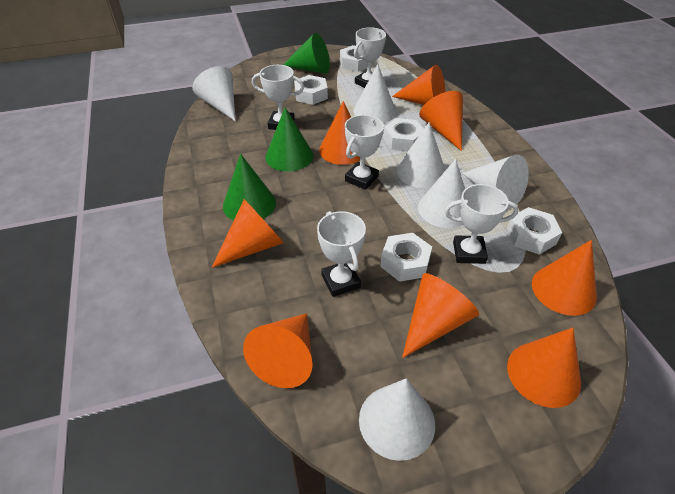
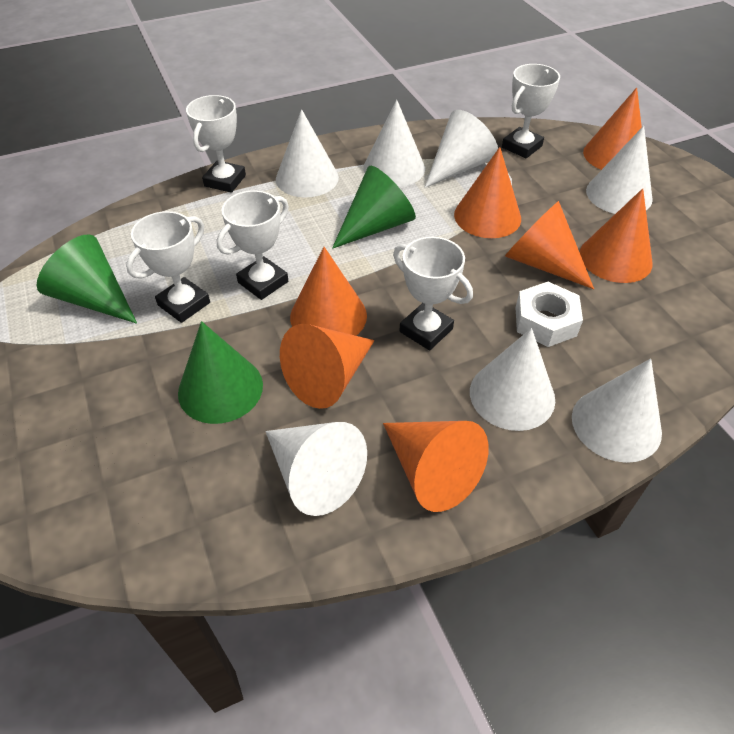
orange cone: [212,199,284,268] [243,313,313,388] [319,101,360,165] [392,65,446,105] [402,273,479,358] [419,91,463,151] [507,328,581,408] [532,240,597,316] = 8 -> [280,324,375,409] [290,247,367,336] [383,421,489,512] [454,147,521,238] [505,201,594,289] [580,188,652,283] [583,88,642,170] = 7
white cone: [192,66,236,121] [353,64,396,123] [359,379,435,461] [396,122,445,188] [418,159,465,228] [462,155,529,209] = 6 -> [265,422,367,516] [276,109,339,198] [363,100,425,187] [424,110,498,188] [470,328,555,431] [572,358,662,463] [586,126,653,214] = 7
white nut: [294,75,328,105] [340,45,367,72] [380,233,432,282] [383,118,424,152] [507,207,562,255] = 5 -> [515,282,583,347] = 1

